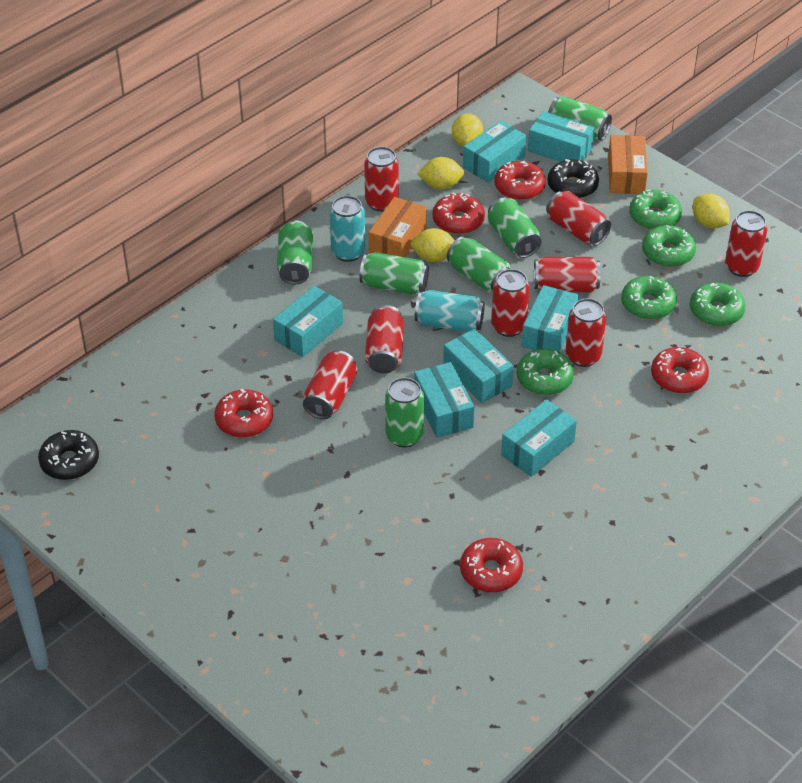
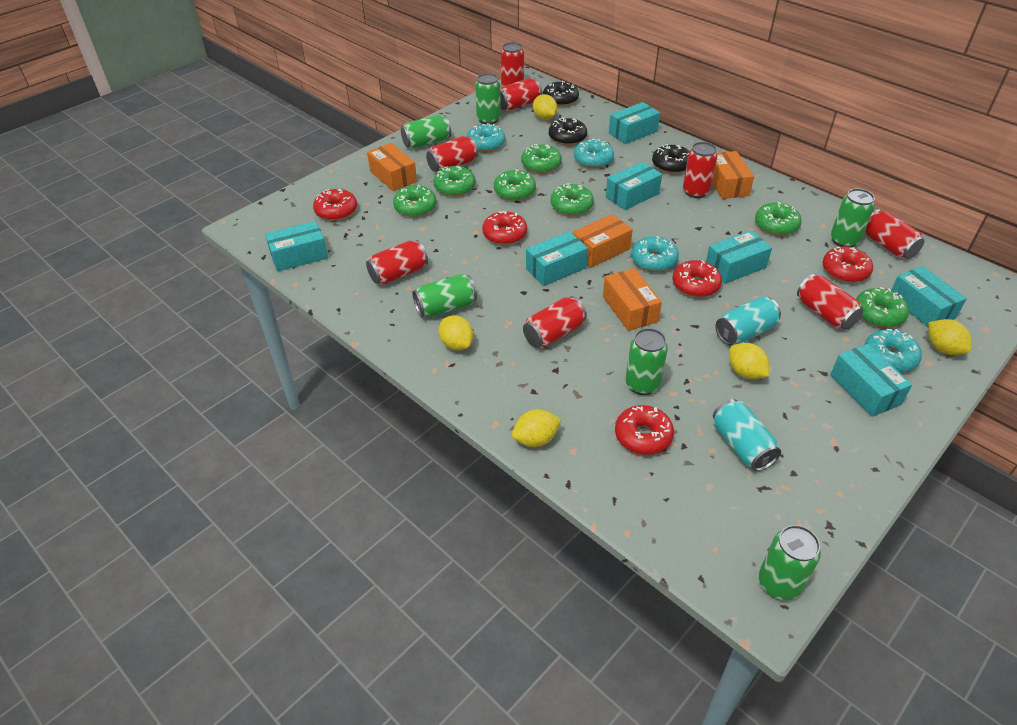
black donut: [38,430,99,480] [547,159,599,198] = 2 -> [543,81,579,106] [549,118,587,145] [652,144,689,174] = 3
green donut: [517,349,574,395] [621,276,677,320] [629,190,682,230] [642,225,696,267] [690,282,746,326] = 5 -> [393,185,437,217] [433,166,475,196] [494,169,536,201] [521,144,562,173] [550,184,594,216] [755,202,802,235] [856,287,909,327] = 7
orange box: [369,197,427,257] [608,135,648,194] = 2 -> [367,143,417,191] [572,214,633,268] [603,268,662,331] [712,151,754,199] = 4
turquoise donut: none = 0 -> [466,123,505,152] [574,139,614,168] [631,236,679,272] [864,329,922,372] = 4
yellow lemon: [410,228,455,262] [418,157,464,189] [452,113,483,147] [693,193,730,229] = 4 -> [439,315,473,350] [512,409,561,447] [533,94,557,120] [729,343,769,379] [928,319,972,355] = 5

